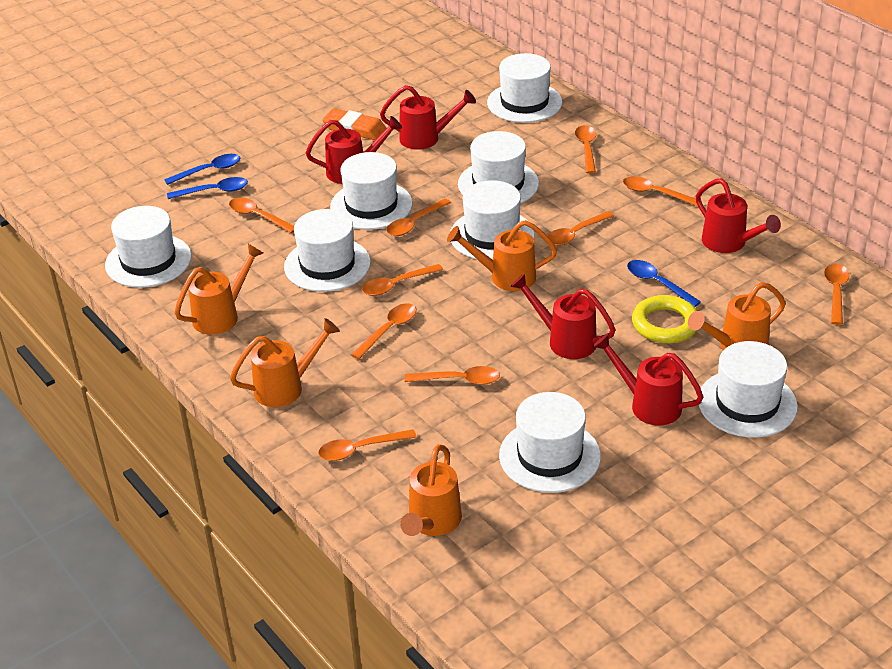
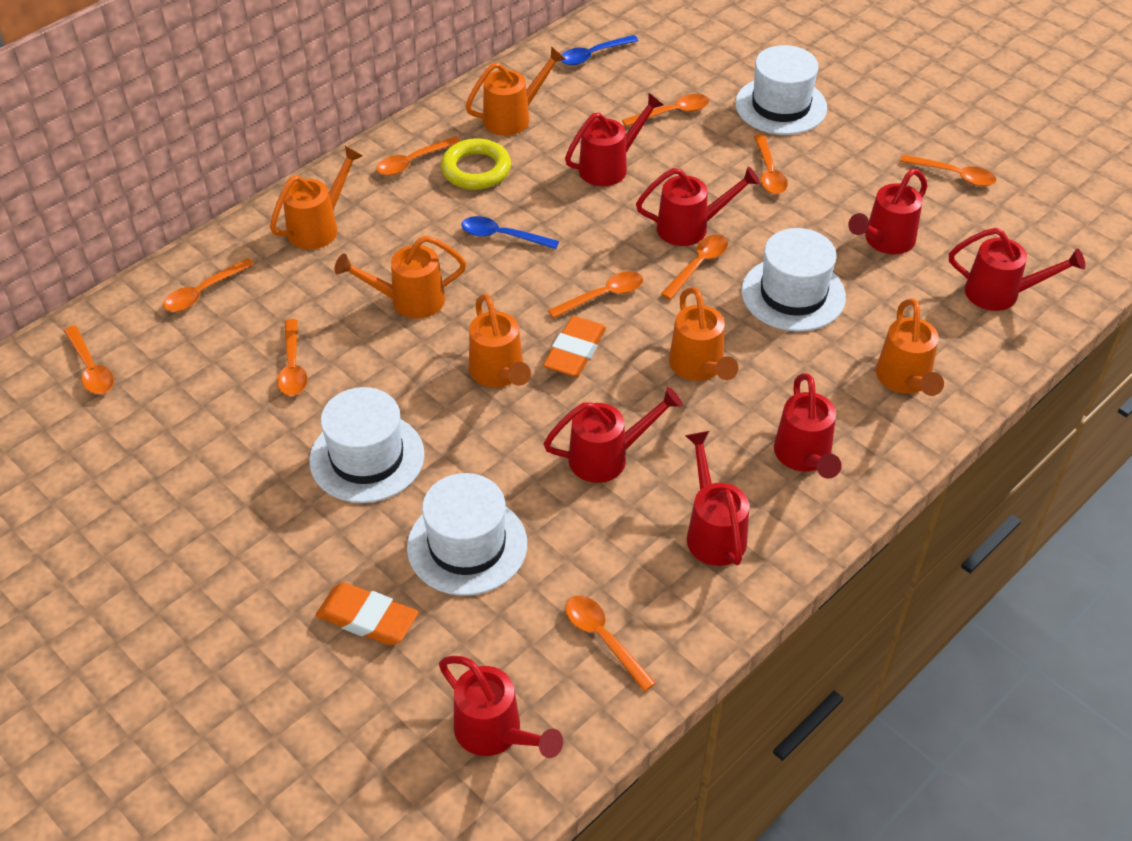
blue spoon: [164,154,240,185] [167,177,248,199] [627,260,701,307] = 3 -> [461,216,559,249] [561,35,639,65] = 2
orange eraser: [322,108,386,140] = 1 -> [316,582,418,646] [543,316,606,377] = 2
orange watering can: [174,244,263,335] [230,318,340,407] [400,444,462,536] [447,220,557,291] [688,282,786,350] = 5 -> [270,146,363,249] [334,236,466,318] [465,46,566,136] [469,294,531,387] [669,287,739,381] [876,299,944,396] = 6
red watering can: [306,116,402,184] [380,85,476,150] [511,274,615,359] [593,333,703,425] [696,178,781,253] = 5 -> [439,656,563,758] [544,387,683,483] [565,93,663,186] [636,166,760,246] [685,431,749,566] [774,373,842,479] [848,169,927,254] [949,228,1085,311] = 8
white hat: [105,206,192,288] [284,209,371,292] [330,152,413,230] [450,180,535,260] [458,131,539,203] [487,53,562,123] [499,392,601,493] [699,341,798,438] = 8 -> [309,387,425,503] [407,473,527,596] [735,45,827,135] [741,228,846,332] = 4

